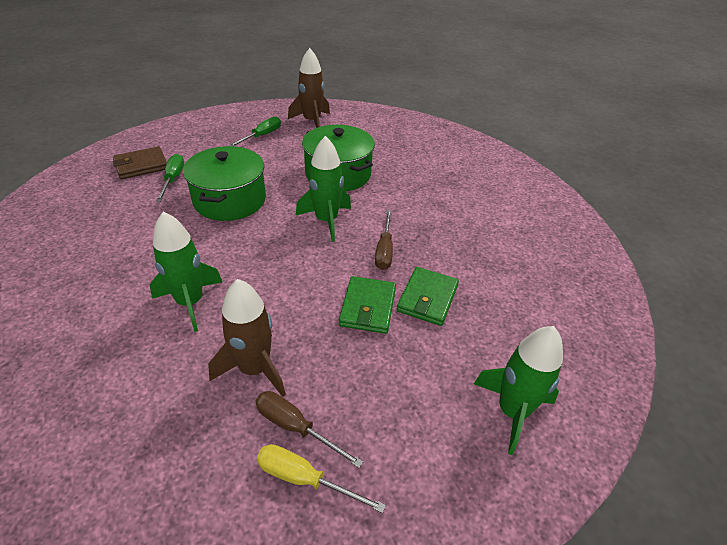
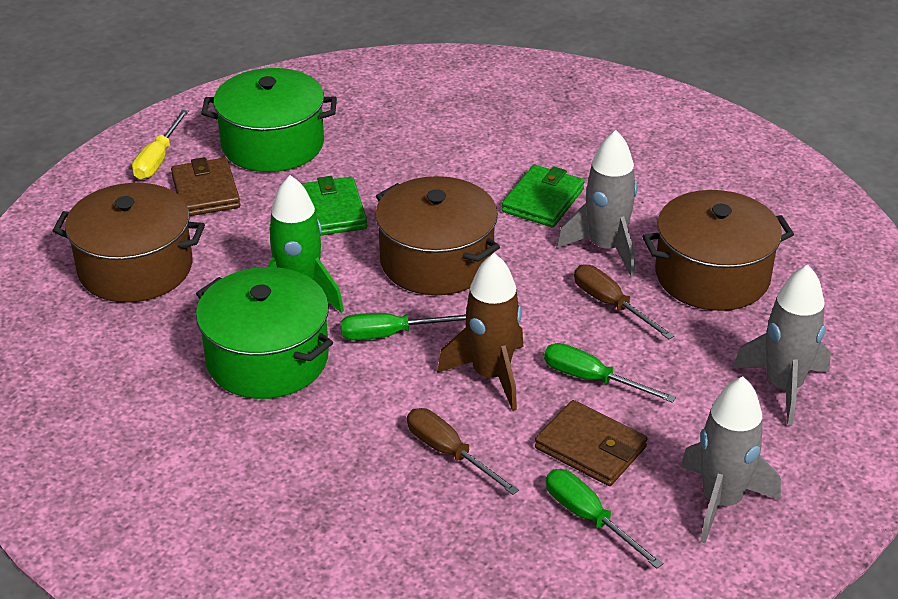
brown pot: none = 0 -> [52,183,205,303] [375,176,500,295] [642,190,794,311] = 3
brown rocket: [208,279,286,397] [288,48,330,128] = 2 -> [437,253,523,411] = 1
brown wallet: [112,146,167,179] = 1 -> [171,157,240,216] [535,400,647,486] = 2
green rocket: [150,211,222,332] [296,136,351,242] [474,326,563,455] = 3 -> [267,175,344,313] = 1
green screwdriver: [156,154,184,202] [228,116,281,146] = 2 -> [340,313,466,341] [544,343,676,403] [546,469,663,569] = 3
grey rocket: none = 0 -> [557,130,637,276] [680,377,781,543] [733,264,831,426] = 3

